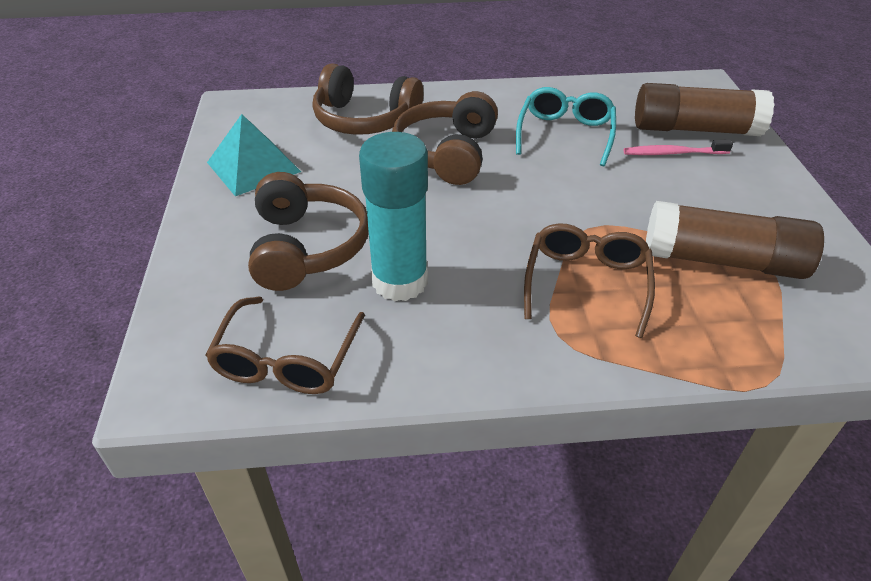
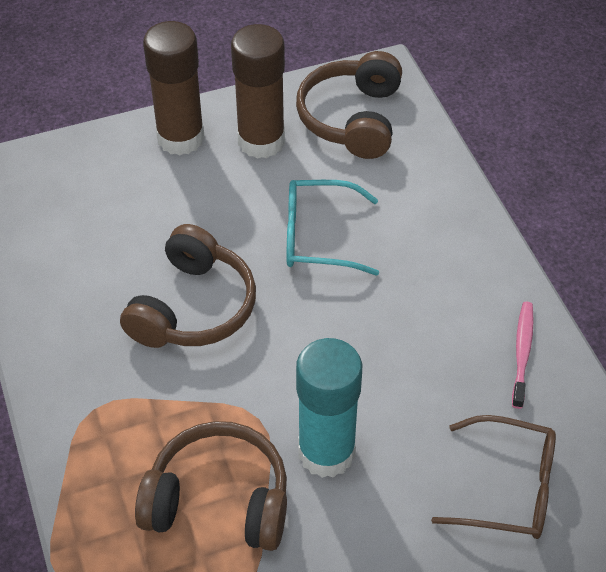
brown glasses: [205,297,365,394] [524,223,655,338] = 2 -> [431,415,556,539] = 1
turquoise pyramid: [207,114,301,196] = 1 -> none = 0

